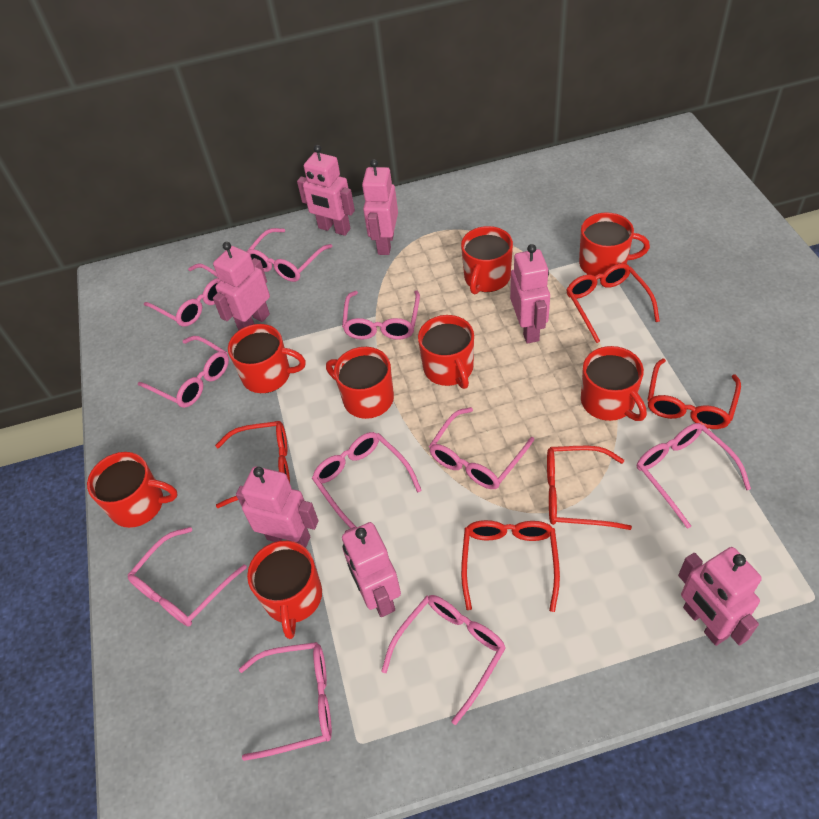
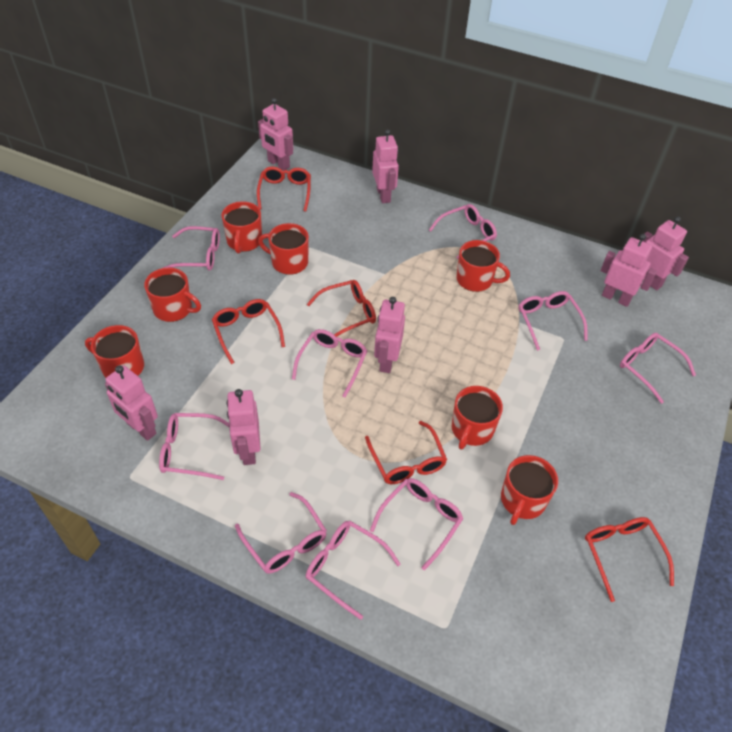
pink glasses: [128,527,247,626] [138,336,229,408] [144,263,221,327] [239,642,332,761] [246,228,333,282] [312,432,422,528] [342,290,420,340] [381,595,506,725] [429,407,534,489] [637,423,751,529] = 10 -> [159,413,229,480] [163,226,220,271] [235,492,327,574] [292,329,367,398] [306,521,401,620] [370,478,464,571] [429,204,497,259] [518,291,588,351] [620,333,696,404] = 9
red mug: [87,452,177,528] [228,324,306,393] [247,541,322,639] [326,347,394,419] [418,315,474,389] [461,226,513,294] [579,212,650,279] [581,346,647,421] = 8 -> [85,325,144,378] [144,268,201,322] [221,201,262,253] [258,223,309,275] [452,386,503,450] [456,240,510,292] [501,455,558,525] = 7

